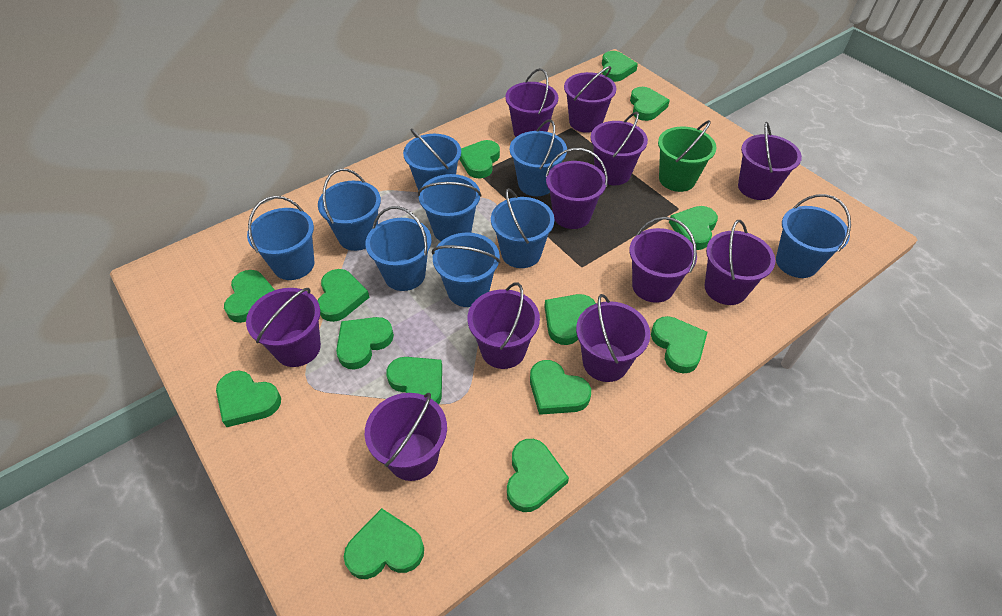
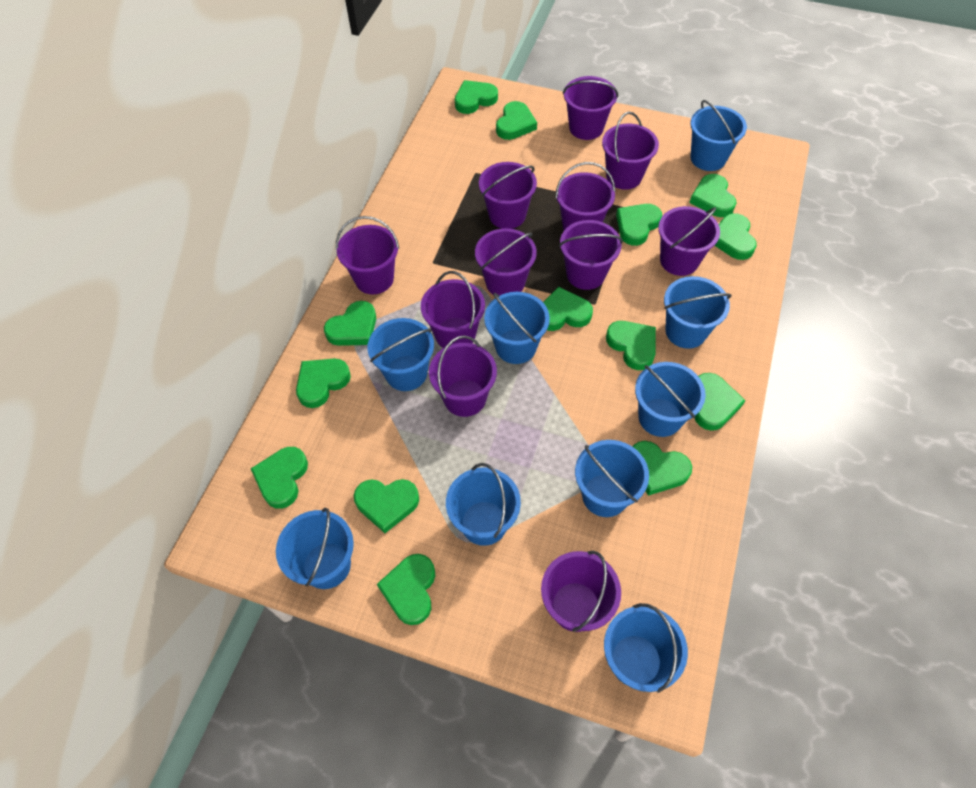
green bucket: [658,120,716,192] = 1 -> none = 0

